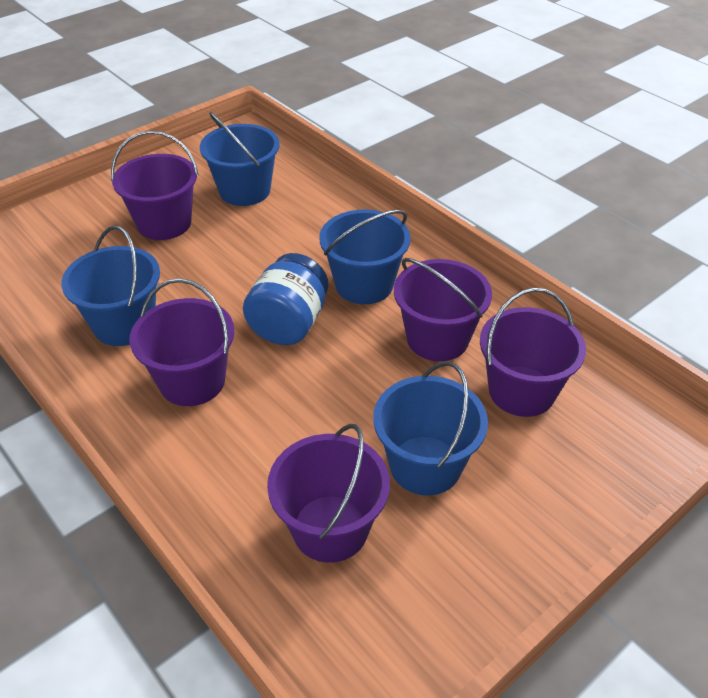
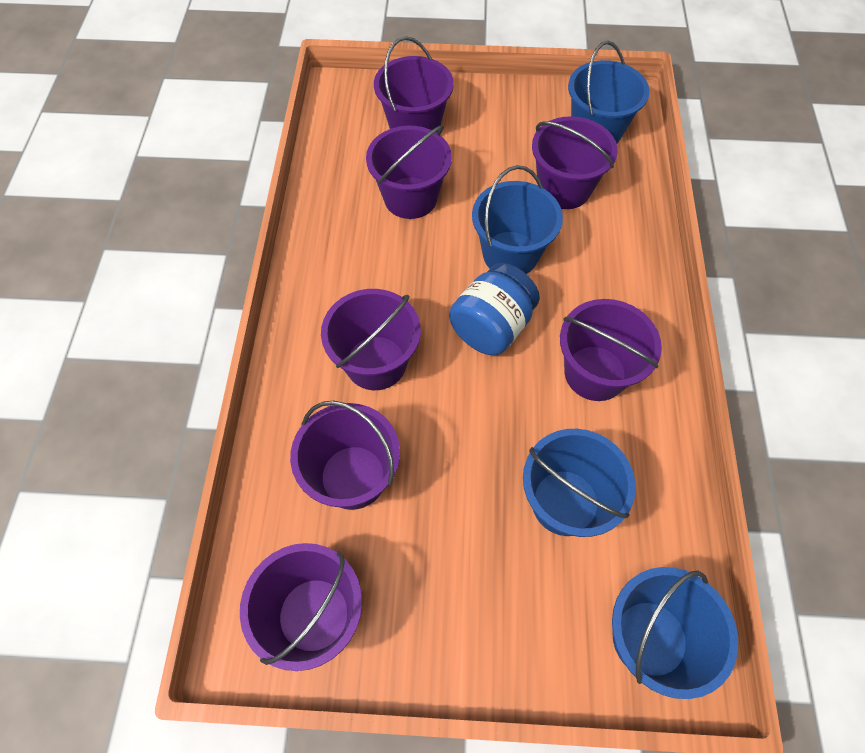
purple bucket: [111,131,199,240] [130,278,234,406] [267,424,390,563] [394,258,492,361] [480,288,586,417] = 5 -> [240,543,362,671] [290,401,400,510] [321,289,421,390] [366,125,452,219] [374,36,454,133] [532,116,618,209] [560,299,662,401] = 7

